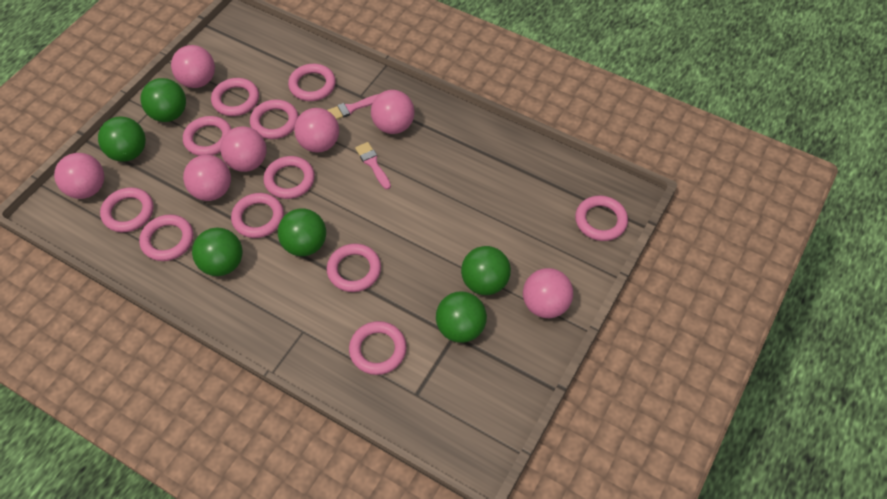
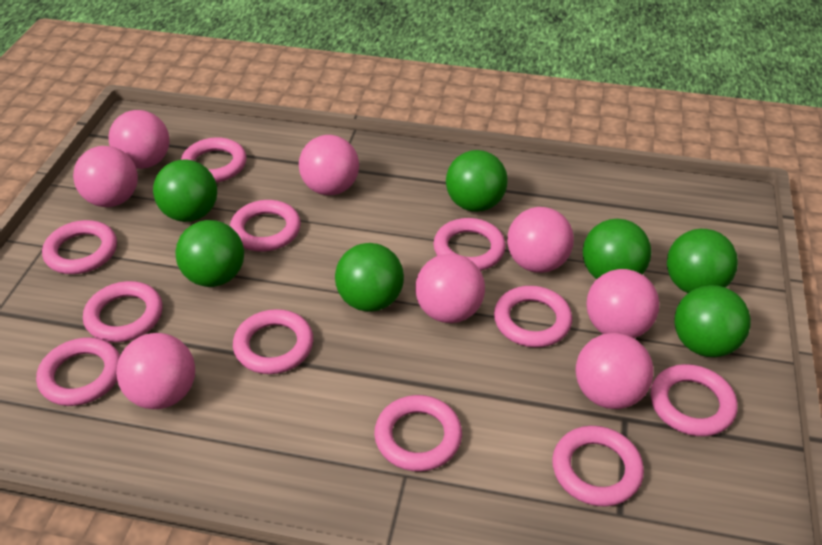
green ball: [98,117,146,162] [141,78,186,122] [192,228,243,276] [278,208,326,256] [436,292,487,343] [461,246,511,295] = 6 -> [153,159,217,222] [175,220,244,287] [335,243,404,312] [446,150,508,212] [583,219,651,279] [667,229,738,293] [674,285,751,357] = 7
pink ball: [54,153,104,199] [171,45,215,88] [183,155,231,201] [220,126,267,172] [294,108,339,153] [371,90,415,134] [523,268,573,318] = 7 -> [73,146,138,207] [109,110,169,169] [116,333,195,409] [299,135,359,195] [415,254,485,323] [507,207,574,273] [576,333,654,409] [586,269,659,338] = 8
pink brush: [327,94,379,120] [355,142,391,189] = 2 -> none = 0

